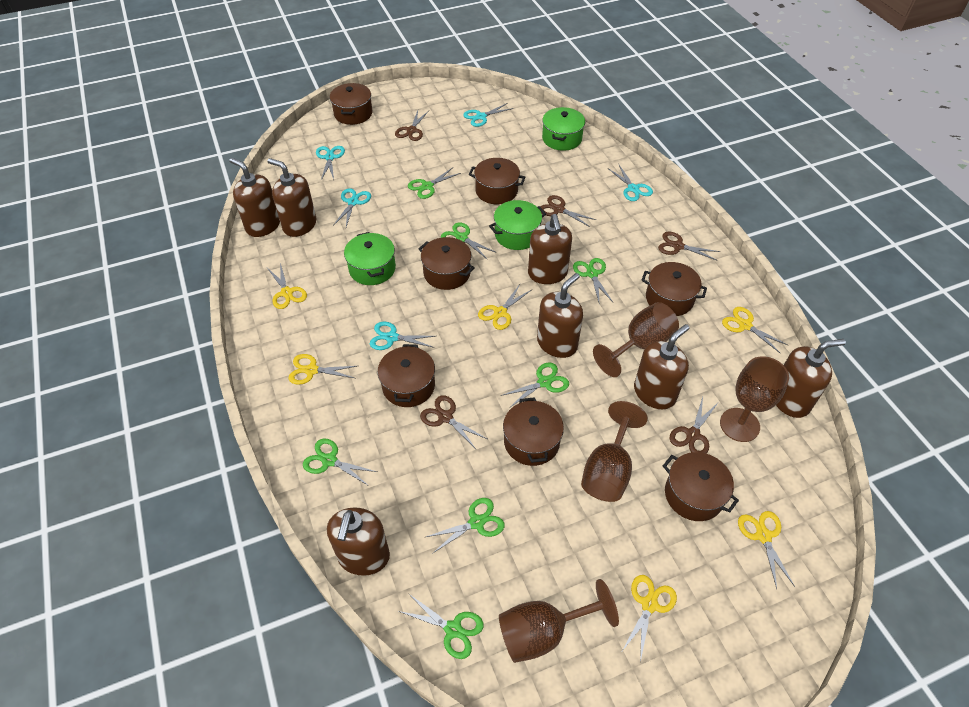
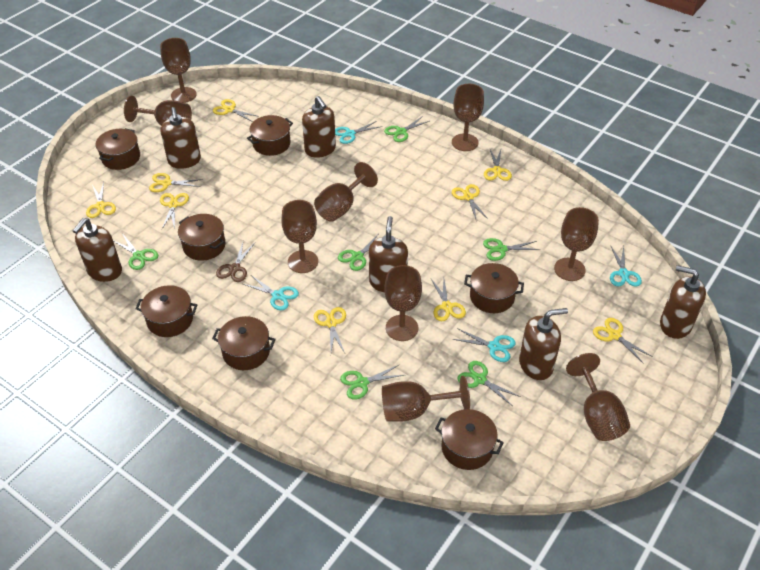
brown goblet: [499,579,619,663] [581,401,648,502] [593,302,679,377] [720,356,789,442] = 4 -> [124,96,192,126] [160,38,197,103] [281,200,318,273] [314,162,378,222] [382,376,470,422] [384,265,422,341] [452,84,484,151] [554,207,599,281] [566,353,630,441] = 9
brown scissors: [395,110,429,141] [420,395,487,449] [540,195,596,227] [658,232,720,261] [669,397,718,454] = 5 -> [216,242,255,282] = 1
brown soap dispenser: [229,158,280,237] [267,158,316,237] [327,507,390,576] [528,214,572,284] [537,273,583,358] [634,324,689,409] [776,339,846,418] = 7 -> [73,218,122,282] [161,107,201,169] [302,96,336,158] [369,216,408,292] [519,308,568,380] [660,265,706,339] = 6
green pot: [344,232,396,285] [489,200,546,250] [542,107,585,151] = 3 -> none = 0
green scissors: [303,438,377,486] [398,593,484,659] [408,168,461,199] [426,498,505,554] [441,222,497,260] [501,362,569,408] [573,258,613,305] = 7 -> [114,233,158,270] [338,233,379,271] [340,364,404,400] [384,116,430,142] [457,361,521,405] [483,238,540,261] = 6
turquoise scissors: [316,146,345,180] [333,188,371,227] [370,321,436,350] [463,103,514,127] [608,165,653,201] = 5 -> [243,275,299,310] [335,121,382,144] [452,328,516,362] [610,246,642,287] = 4
yellow scissors: [267,263,307,309] [288,354,357,385] [478,284,531,330] [622,575,677,662] [722,307,789,354] [738,511,795,589] = 6 -> [86,182,116,218] [149,173,203,192] [160,193,189,229] [213,99,259,122] [314,307,346,353] [431,279,466,321] [452,184,488,221] [484,149,512,181] [593,318,653,364] = 9

